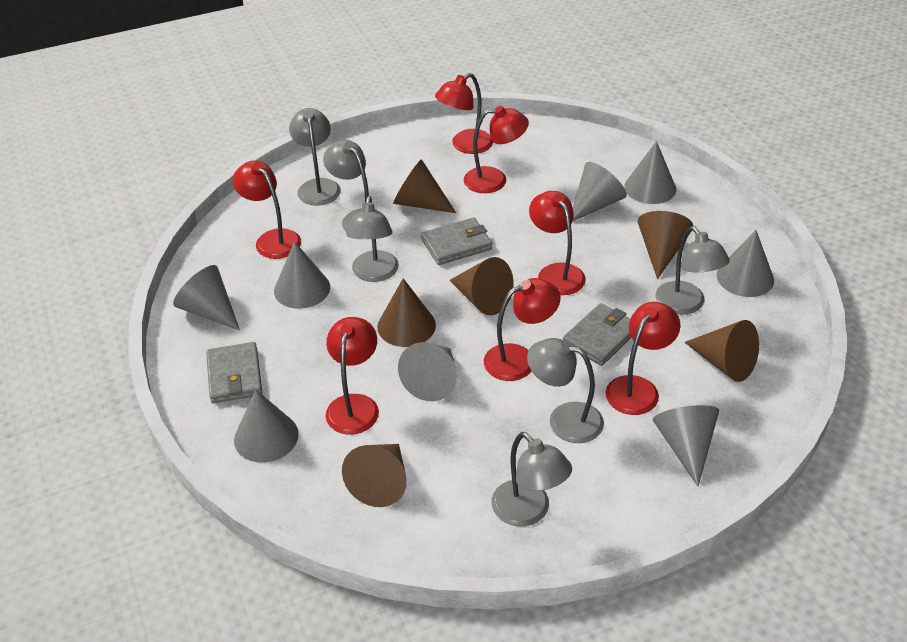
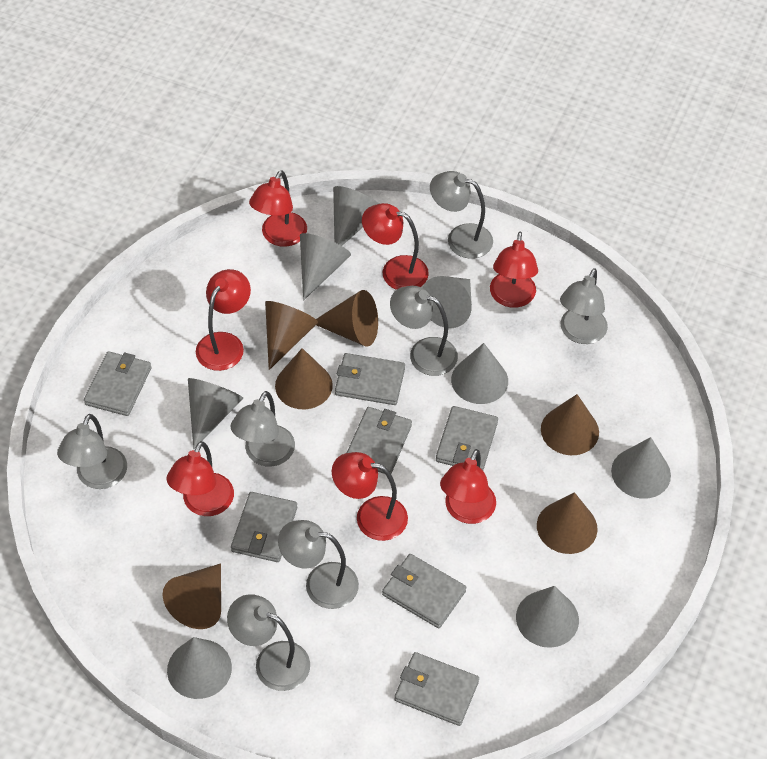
grey lamp: [289,108,341,206] [323,140,383,232] [346,196,399,282] [492,432,572,527] [527,338,604,443] [655,226,730,315] = 6 -> [57,414,127,489] [227,594,310,691] [230,391,295,466] [278,520,359,609] [390,286,458,376] [430,171,493,259] [560,268,608,344] = 7
grey wallet: [206,342,262,403] [421,217,492,265] [563,303,632,366] = 3 -> [84,351,152,416] [231,492,297,562] [335,353,405,405] [347,407,412,474] [382,554,466,628] [394,652,479,726] [436,406,498,470] = 7

